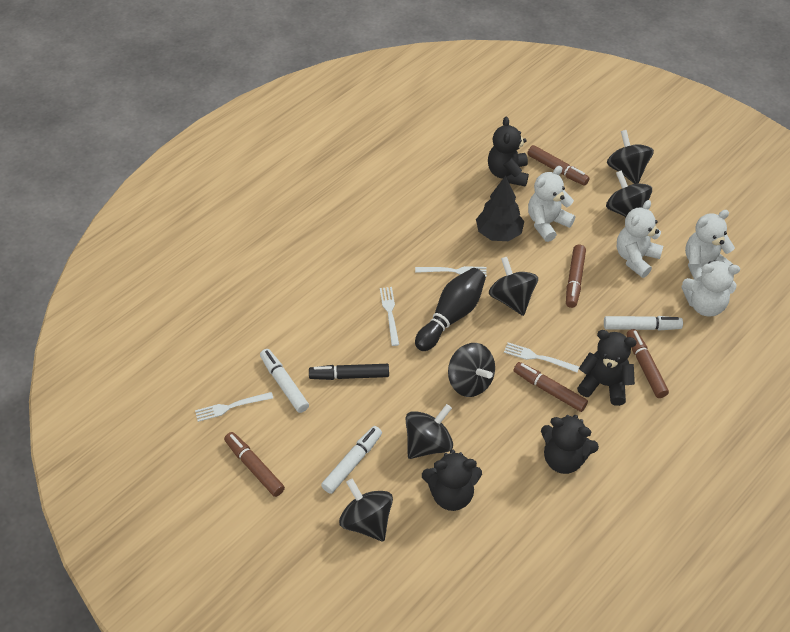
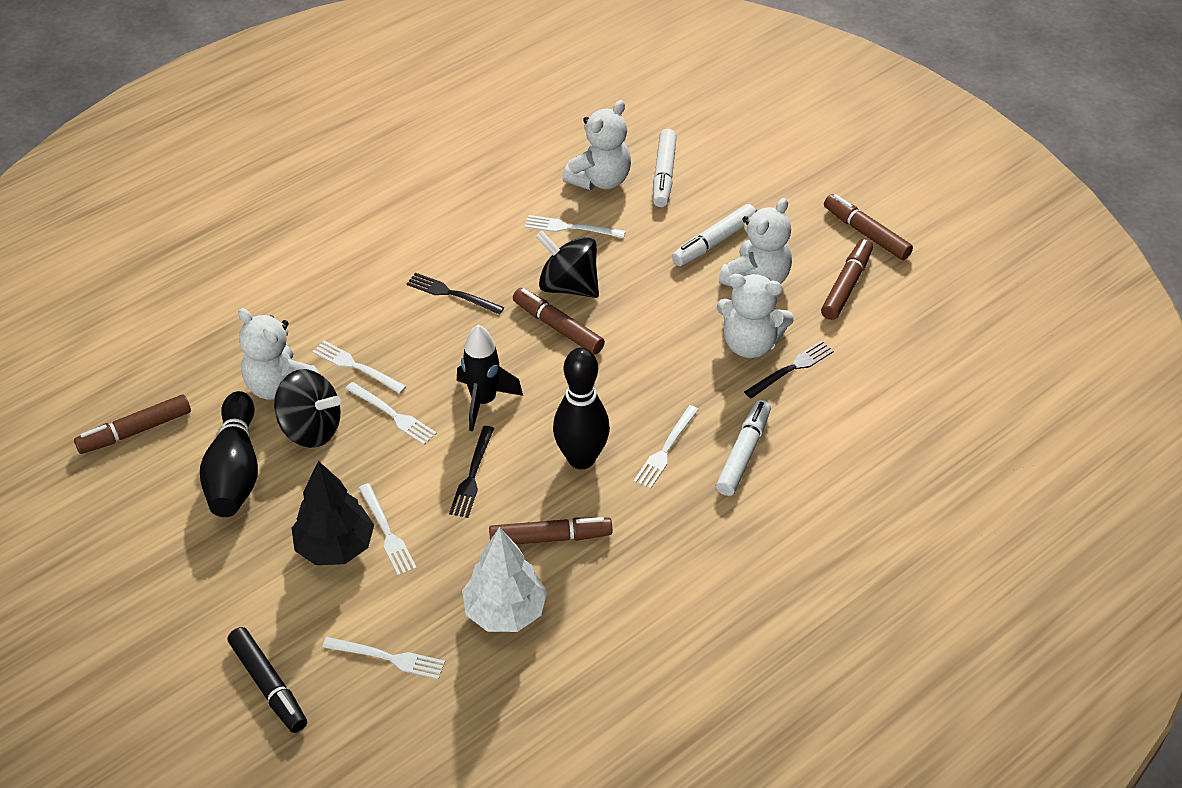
black bowling pin: [415,268,486,351] = 1 -> [200,391,258,517] [553,348,610,469] = 2
black fork: none = 0 -> [407,273,504,315] [449,426,494,518] [744,340,834,399] = 3
black rocket: none = 0 -> [457,325,523,431] = 1
black spinning top: [339,478,393,542] [406,404,453,459] [448,343,495,397] [489,257,538,316] [606,170,652,217] [607,130,654,184] = 6 -> [274,369,341,448] [536,231,599,298] = 2
black teddy bear: [422,449,482,511] [488,117,529,187] [541,415,599,474] [577,330,637,406] = 4 -> none = 0
white fork: [195,392,273,422] [380,287,399,346] [415,266,487,277] [504,342,579,372] = 4 -> [312,341,406,393] [322,637,445,679] [345,382,437,445] [359,483,417,576] [525,215,625,238] [634,405,699,489] = 6
white tree: none = 0 -> [462,527,547,632] = 1

